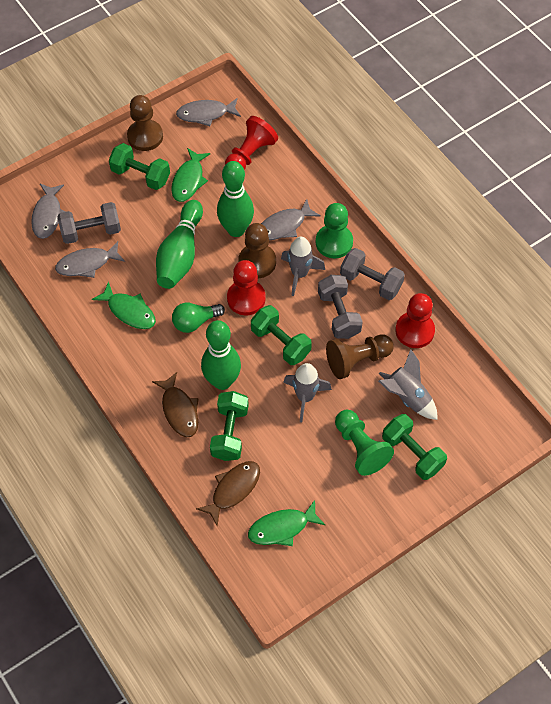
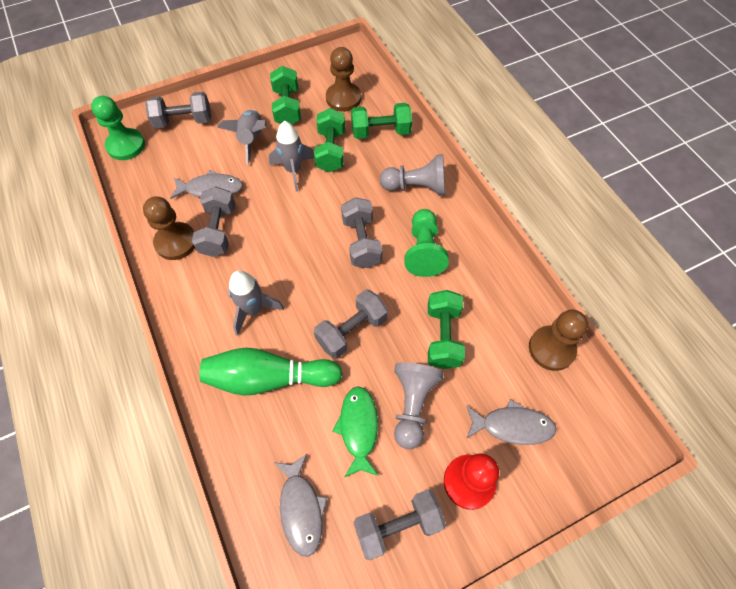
brown fish: [152,372,198,437] [196,461,260,526] = 2 -> none = 0
green bowling pin: [156,200,203,289] [201,320,241,390] [217,161,254,237] = 3 -> [200,348,343,396] = 1
green fish: [92,281,156,329] [171,148,210,202] [248,500,325,546] = 3 -> [333,386,379,477] = 1
green light bulb: [172,303,225,333] = 1 -> none = 0
grey dumbbell: [58,202,121,244] [318,275,363,339] [340,248,405,300] = 3 -> [145,92,211,129] [192,186,235,257] [314,289,388,359] [341,197,382,268] [353,489,446,560] = 5
grey fish: [31,184,66,239] [55,241,125,278] [176,98,241,126] [261,199,321,240] = 4 -> [170,170,243,199] [273,454,327,557] [466,399,556,445] = 3
grey pawn: none = 0 -> [380,154,445,196] [394,362,444,449] = 2
red pawn: [225,116,278,170] [227,260,266,315] [395,293,435,348] = 3 -> [444,453,499,510] = 1

